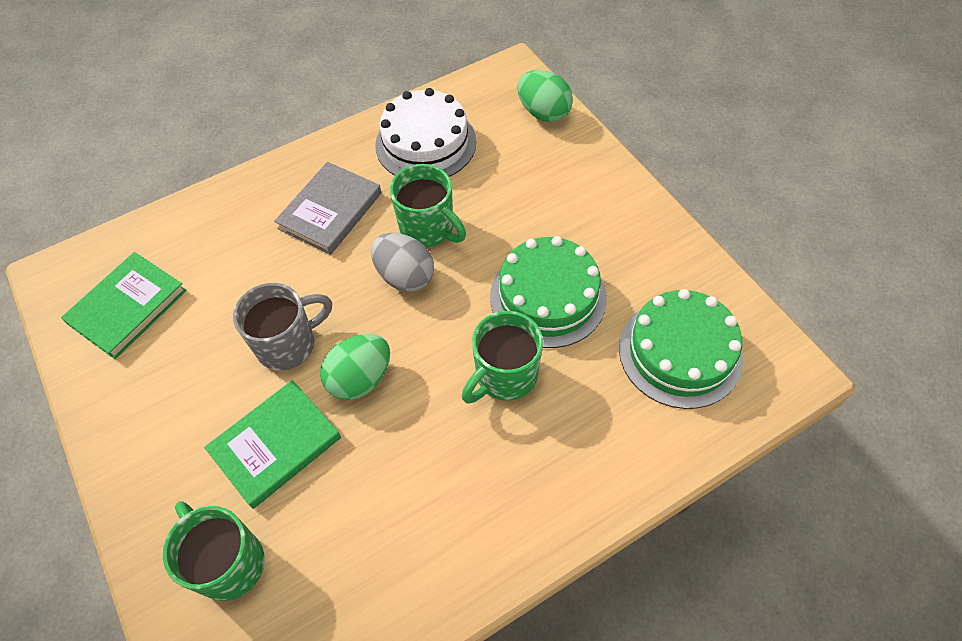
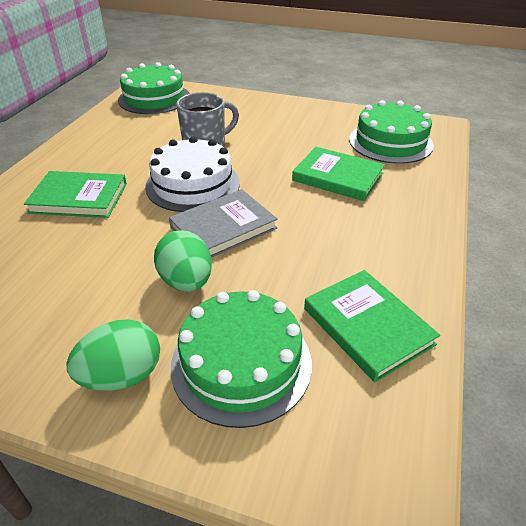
green book: [61,252,187,359] [204,380,341,509] = 2 -> [24,171,127,218] [292,147,385,201] [304,270,440,382] = 3
green cake: [490,236,607,348] [619,289,743,409] = 2 -> [118,62,190,114] [171,290,312,428] [349,100,434,164] = 3
green mug: [163,501,265,601] [390,164,466,247] [462,311,543,404] = 3 -> none = 0
grey egg: [371,233,434,292] = 1 -> none = 0

